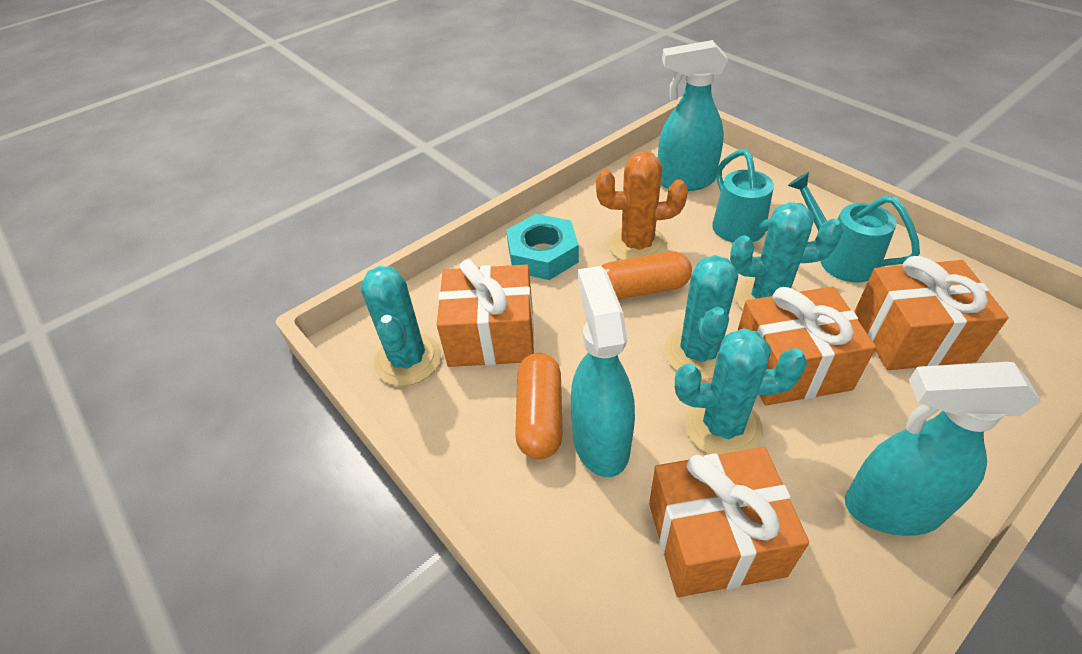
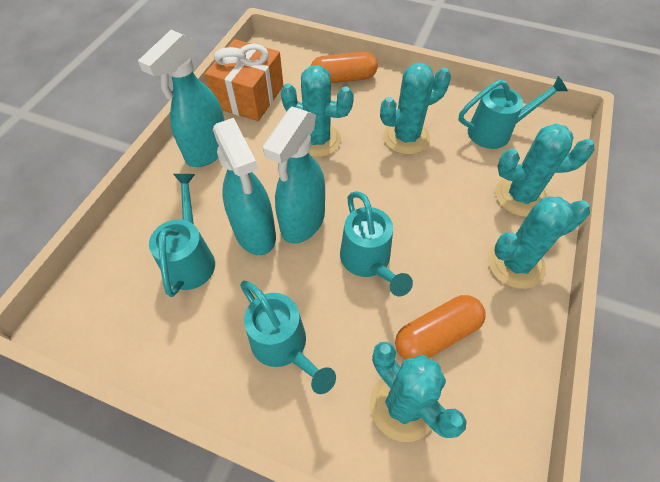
orange cactus: [596,151,688,260] = 1 -> none = 0
orange gift: [437,259,534,367] [649,447,809,597] [738,286,876,405] [854,256,1009,370] = 4 -> [205,39,284,121] = 1
turquoise cactus: [360,266,441,386] [664,255,738,380] [675,328,807,455] [730,202,843,311] = 4 -> [281,65,354,157] [370,342,467,442] [380,63,451,155] [488,197,590,289] [495,124,595,217] = 5
turquoise nut: [506,214,579,280] = 1 -> none = 0
turquoise watering can: [712,149,806,243] [788,172,920,283] = 2 -> [149,174,215,297] [240,281,336,394] [340,191,413,296] [459,76,568,149] = 4

